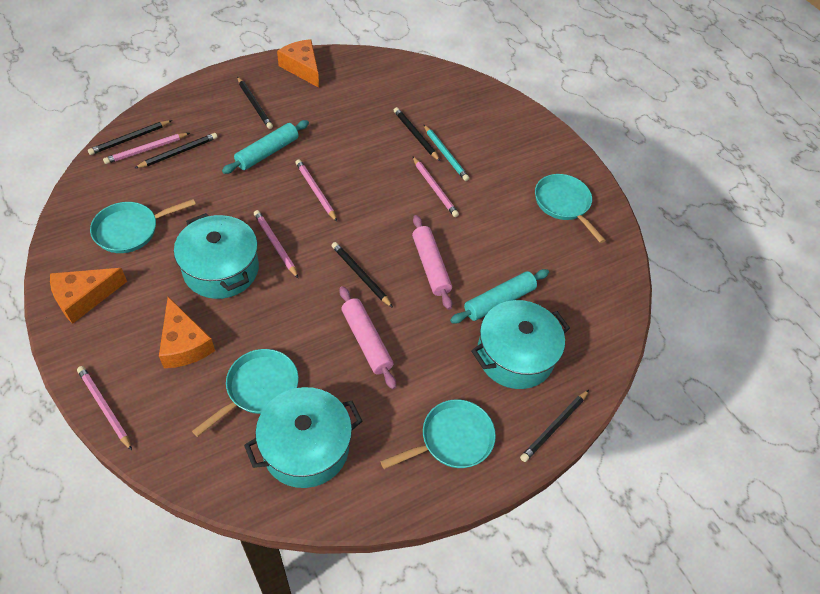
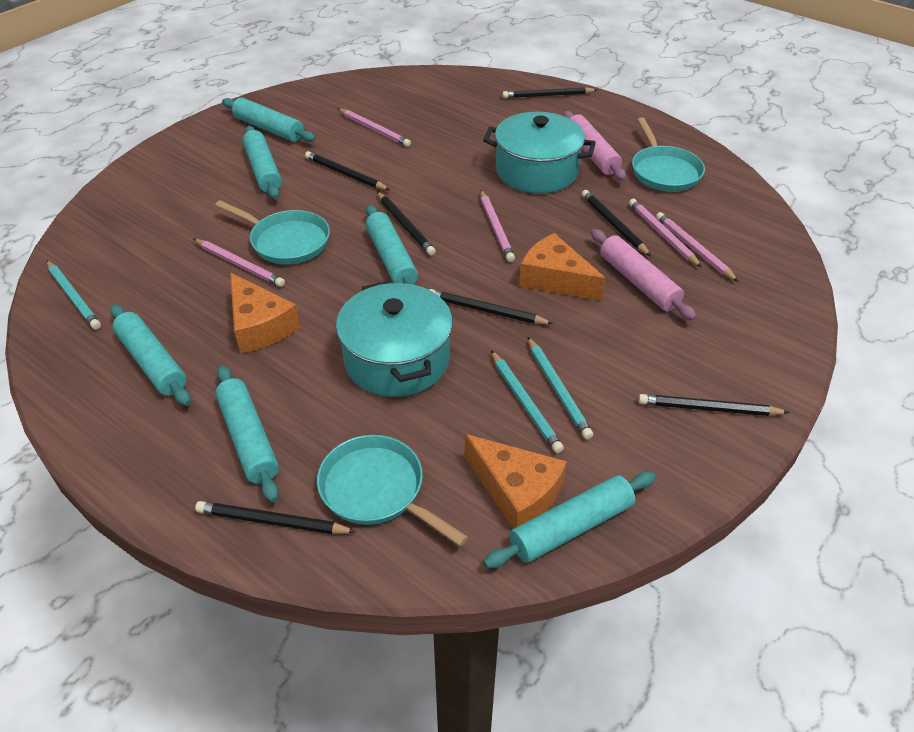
black pencil: [88,120,172,155] [135,133,218,168] [237,77,273,129] [332,242,393,308] [394,107,440,161] [520,390,589,462] = 6 -> [195,501,356,534] [305,151,390,190] [377,192,436,256] [429,289,554,324] [502,87,597,98] [582,190,651,256] [638,394,790,416] = 7
turquoise pan: [90,199,196,253] [192,349,299,437] [381,400,496,469] [535,174,605,243] = 4 -> [215,200,330,264] [317,435,468,546] [632,117,705,192] = 3
turquoise pencil: [423,124,469,181] = 1 -> [47,261,101,330] [491,350,564,453] [528,337,593,440] = 3
turquoise pot: [174,213,259,299] [244,387,362,488] [471,300,570,389] = 3 -> [336,280,453,397] [483,112,596,194] = 2
turquoise rolling pin: [222,120,309,174] [450,269,549,324] = 2 -> [110,305,191,406] [215,365,279,502] [222,98,316,142] [243,126,282,199] [365,205,418,285] [484,471,656,568] = 6

